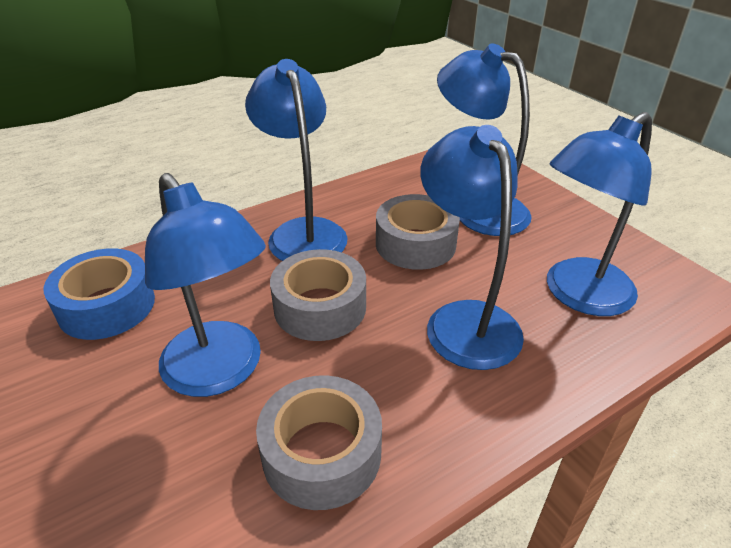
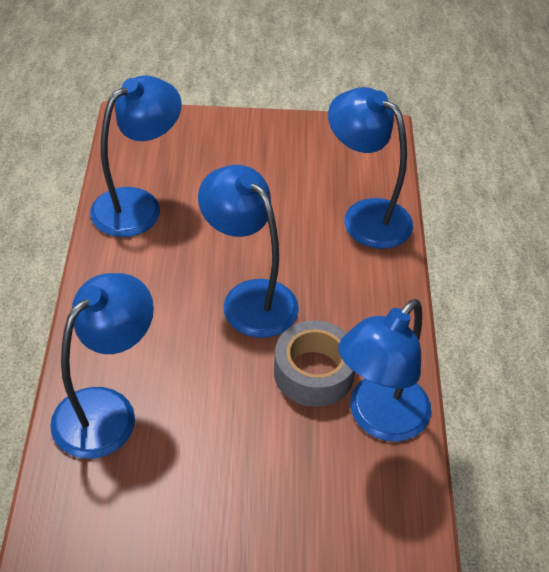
blue tape: [44,248,155,340] = 1 -> none = 0
grey tape: [256,375,382,510] [270,249,366,341] [376,194,460,270] = 3 -> [274,321,355,407] = 1

